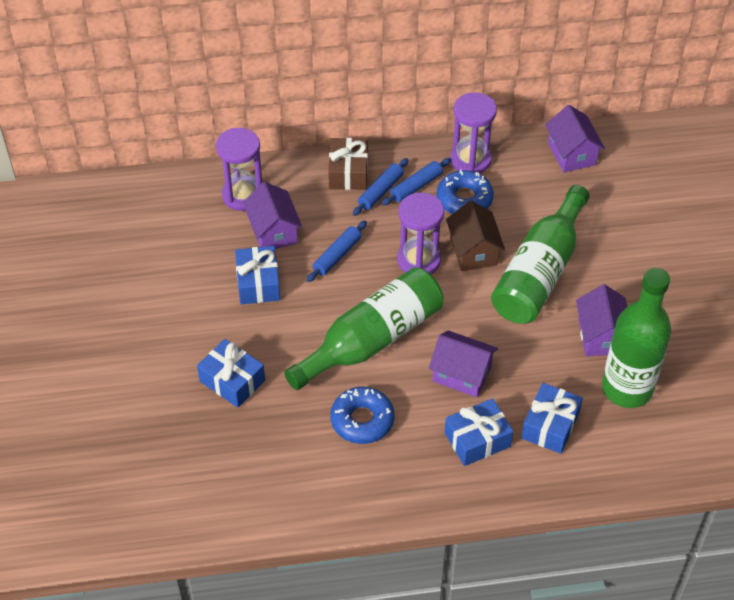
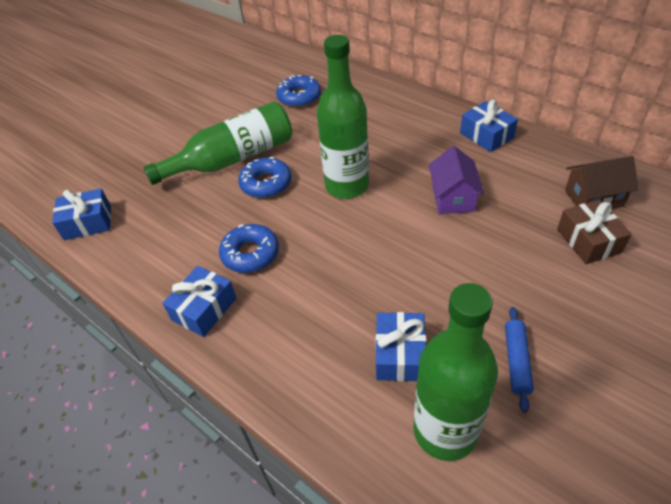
blue donut: [330,387,394,444] [437,169,494,214] = 2 -> [219,224,279,273] [238,156,291,198] [276,75,321,107] = 3
blue rolling pin: [307,221,367,282] [353,158,409,216] [382,158,451,206] = 3 -> [505,307,534,413] = 1
purple hourglass: [216,128,262,211] [397,193,444,274] [450,92,497,174] = 3 -> none = 0
purple house: [243,182,302,249] [429,330,498,397] [545,105,605,172] [576,284,627,356] = 4 -> [429,146,484,214] = 1

